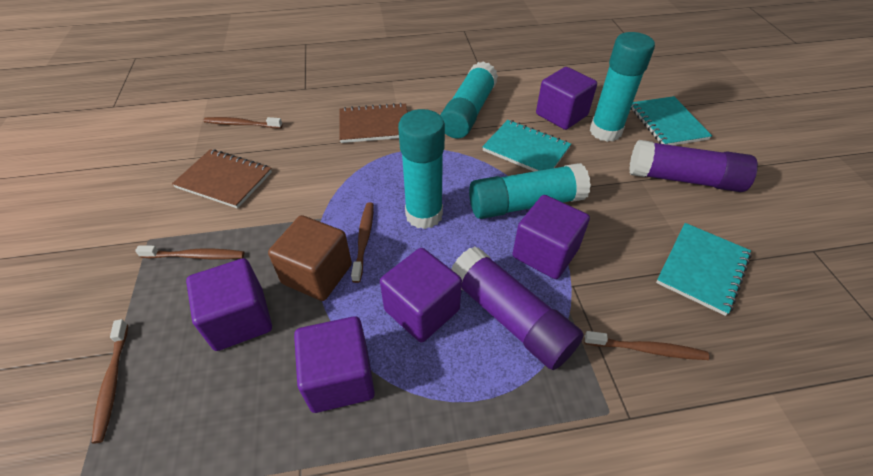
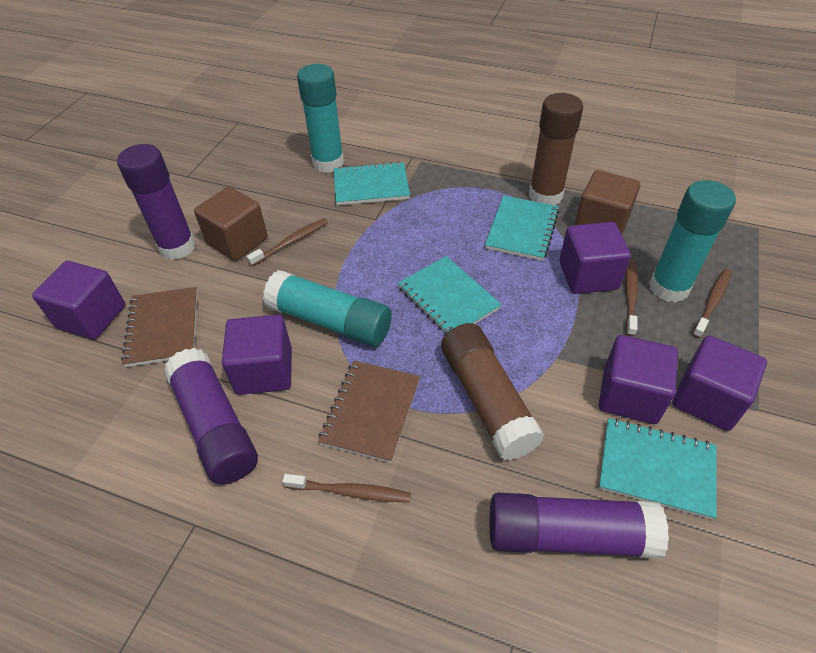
brown cube: [268,215,352,301] = 1 -> [194,187,268,261] [574,170,640,234] = 2
brown glue stick: none = 0 -> [441,323,545,461] [529,93,583,205] = 2
brown toothbrush: [92,319,128,444] [135,246,244,259] [203,117,283,128] [351,202,374,283] [584,331,709,360] = 5 -> [246,218,328,266] [282,474,411,502] [625,259,638,336] [692,269,732,338] = 4
purple glue stick: [451,246,584,370] [629,140,758,192] = 2 -> [117,144,196,260] [164,348,258,484] [490,493,669,559] = 3
turquoise glue stick: [398,109,445,229] [440,61,498,138] [469,163,591,219] [590,32,655,142] = 4 -> [263,270,392,347] [297,64,344,173] [649,180,736,303] = 3
turquoise notebook: [482,120,571,172] [631,96,712,145] [656,223,752,316] = 3 -> [334,161,410,205] [398,256,502,335] [485,195,559,261] [599,418,717,520] = 4

